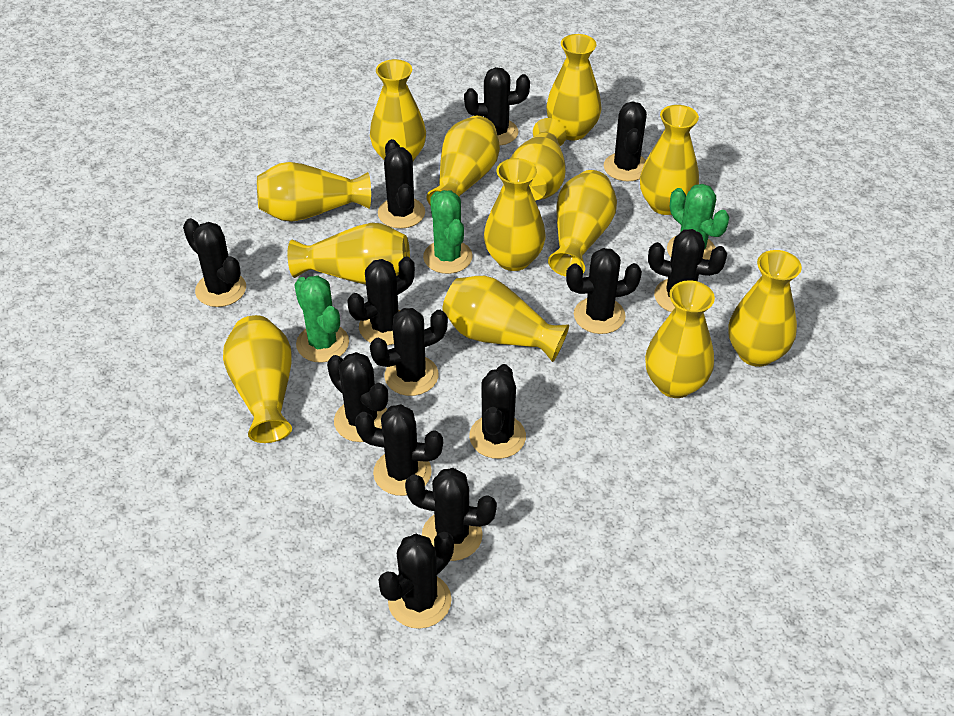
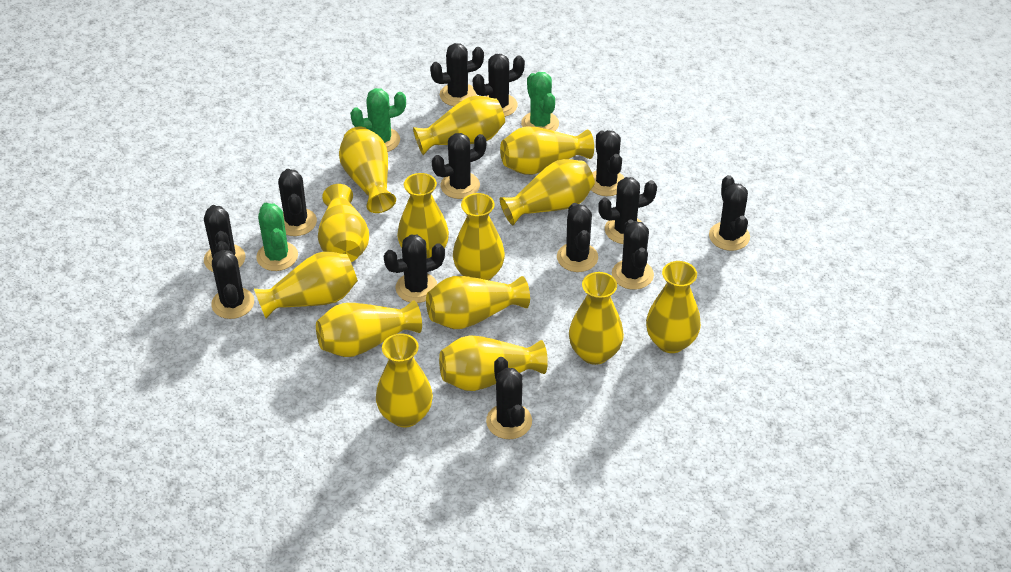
yellow vase: [223,315,292,443] [257,162,371,222] [287,223,410,284] [370,59,426,161] [427,116,500,206] [442,276,569,362] [484,158,545,271] [510,118,567,201] [546,34,602,140] [548,170,617,276] [640,105,699,215] [645,280,715,398] [728,250,802,367] = 13 -> [254,251,358,319] [316,300,422,357] [318,184,369,262] [339,126,396,213] [376,333,433,428] [397,173,449,258] [413,96,505,155] [426,276,530,329] [439,335,548,391] [453,193,505,281] [500,126,594,175] [500,159,595,225] [569,272,624,365] [646,261,701,353] = 14

